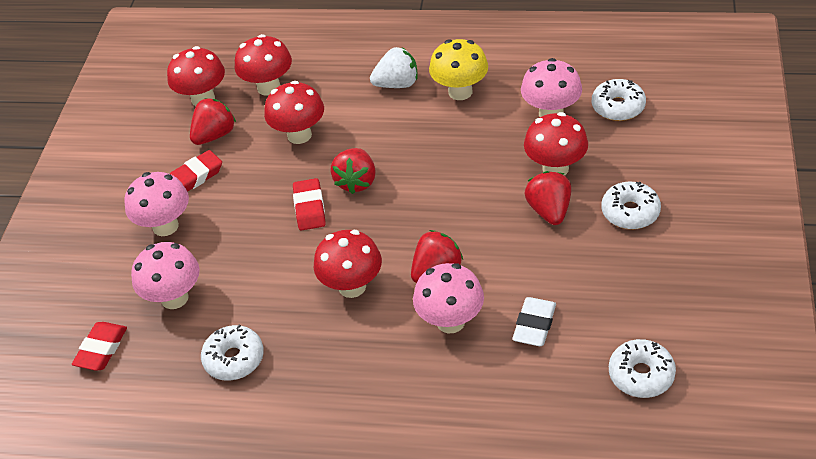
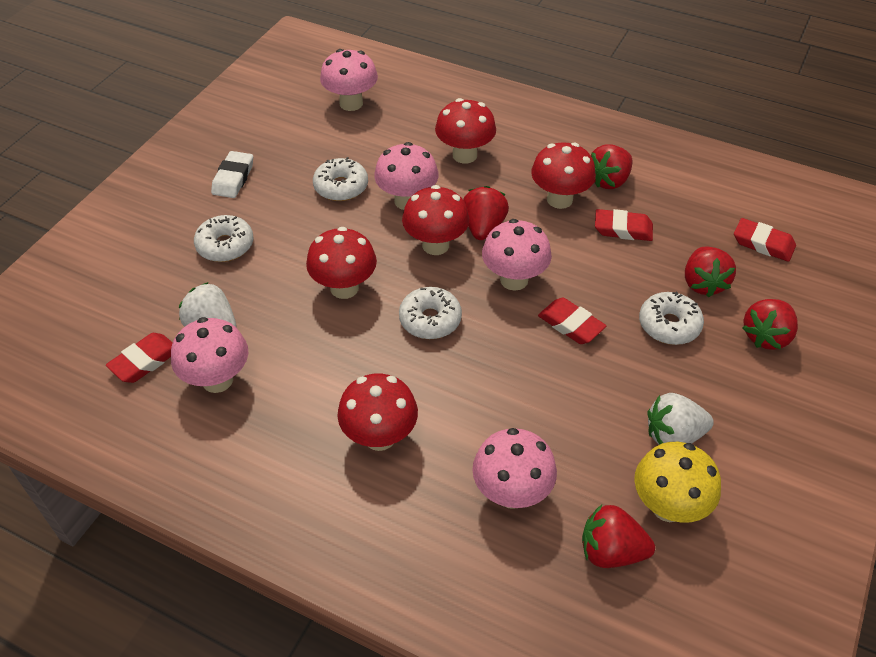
pink mushroom: [124,172,189,236] [131,242,200,309] [413,263,484,333] [521,58,582,117] = 4 -> [171,317,248,393] [320,49,378,111] [374,142,438,210] [472,428,557,509] [482,219,552,291] = 5
red eraser: [72,322,127,371] [170,150,222,192] [293,178,326,231] = 3 -> [106,333,173,383] [538,298,606,344] [595,209,653,241] [734,218,796,262] = 4
red strawberry: [190,98,236,145] [330,148,376,194] [411,230,463,283] [524,171,571,225] = 4 -> [463,186,509,240] [582,505,655,568] [591,145,632,189] [685,246,736,297] [742,299,798,350] = 5
white strawberry: [370,47,418,88] = 1 -> [179,282,237,328] [648,393,714,445] = 2

